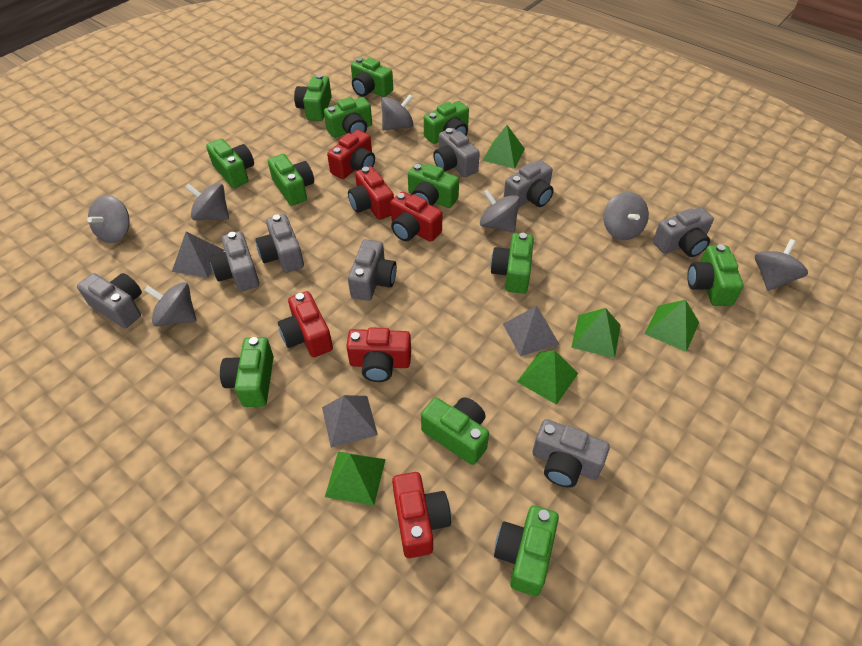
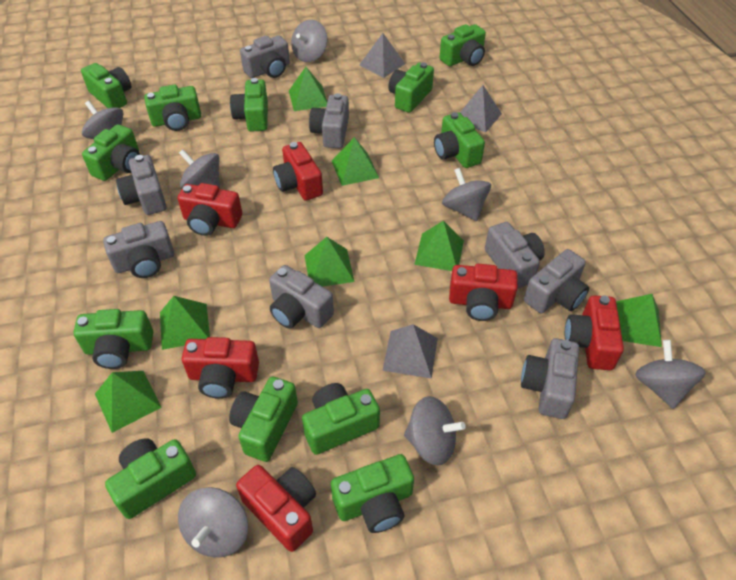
green pyramid: [325,451,386,506] [482,125,525,169] [517,350,578,405] [571,308,621,358] [645,300,699,352] = 5 -> [95,371,162,433] [160,296,210,350] [289,67,327,111] [304,237,354,287] [332,137,379,186] [414,221,464,271] [616,294,662,347] = 7

